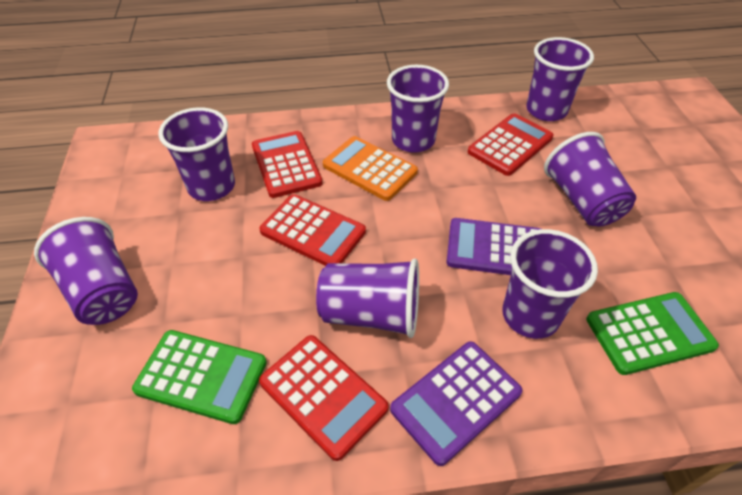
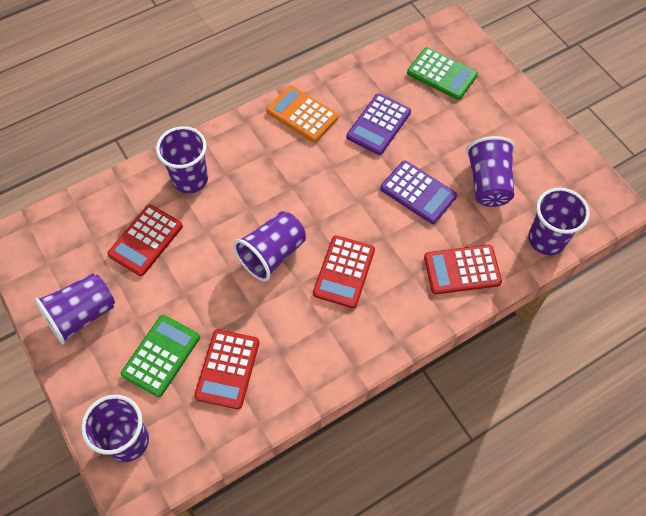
purple cup: [34,217,138,325] [158,107,235,201] [316,258,419,338] [387,65,449,153] [502,229,598,339] [526,37,594,121] [544,132,636,227] = 7 -> [34,273,115,344] [81,395,149,462] [156,126,208,193] [233,211,306,281] [466,136,515,207] [528,188,590,255] = 6

